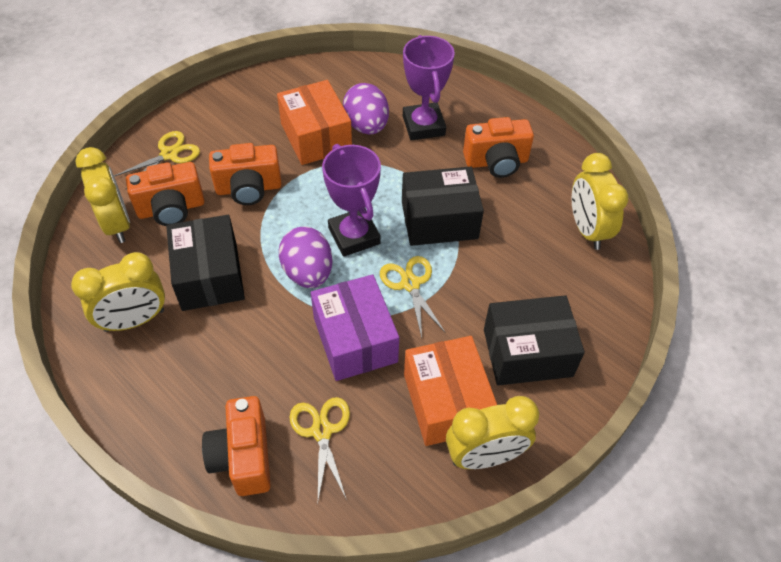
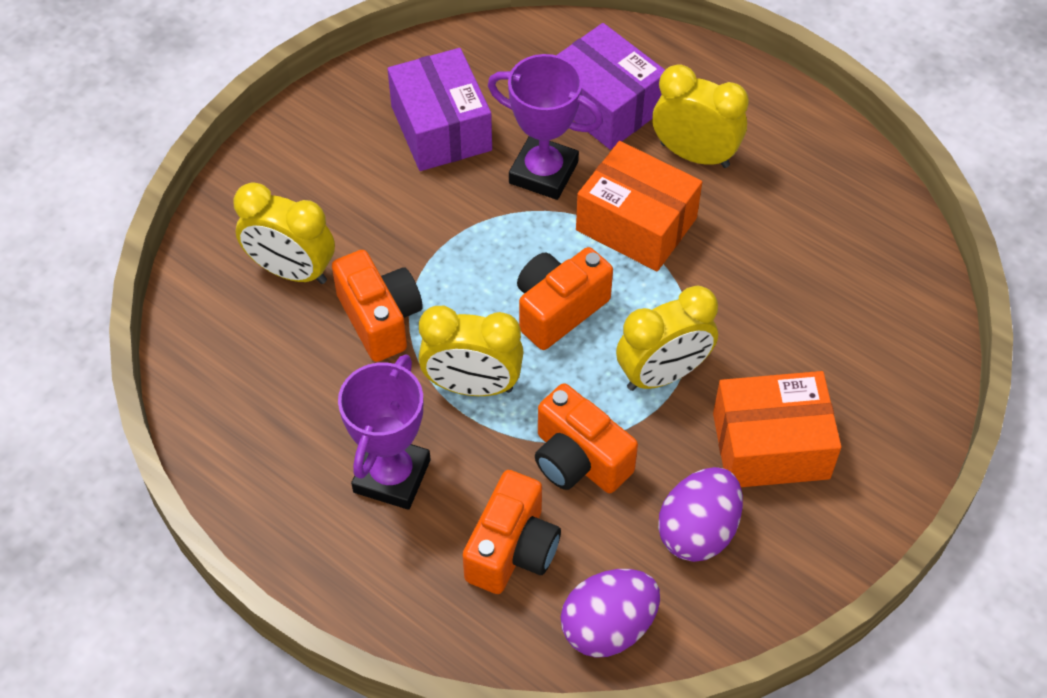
black box: [166,215,245,311] [402,167,484,246] [484,295,585,385] = 3 -> none = 0
purple box: [311,274,399,381] = 1 -> [387,48,492,171] [557,23,665,150] = 2
yellow scissors: [114,131,200,189] [290,397,350,500] [380,256,446,338] = 3 -> none = 0

